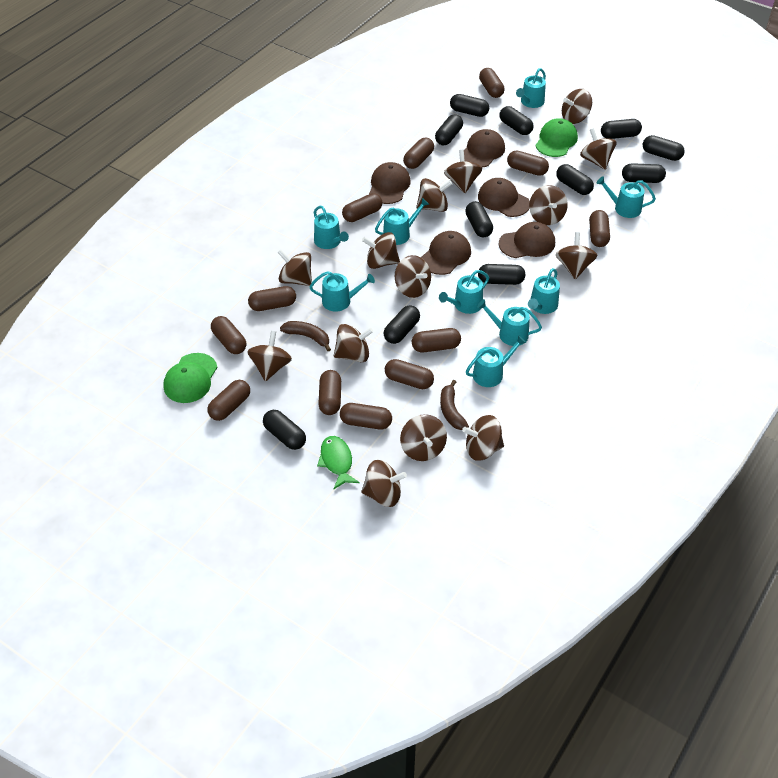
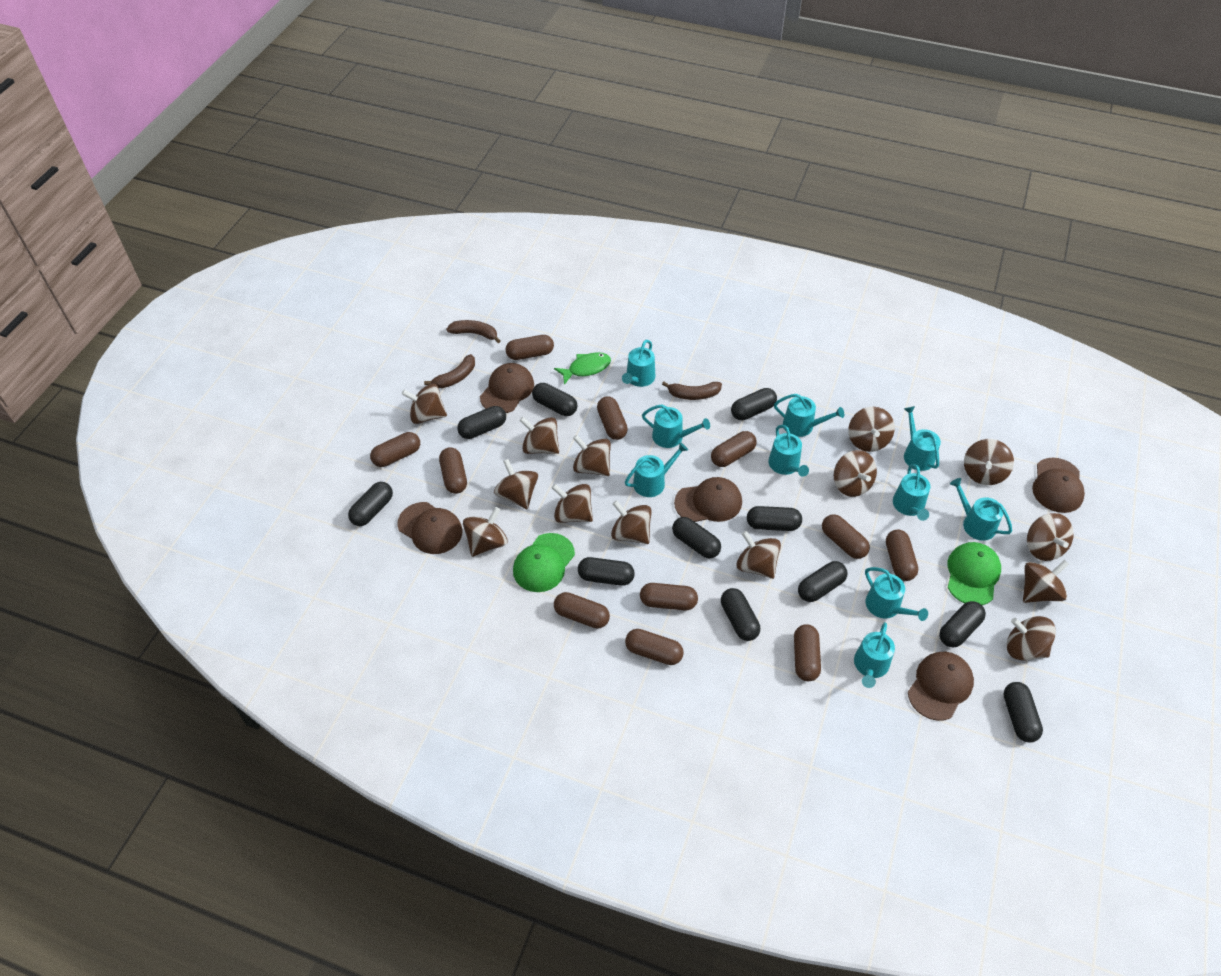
brown banana: [280,321,331,351] [440,380,469,430] = 2 -> [424,354,475,388] [446,320,501,343] [662,382,722,400] = 3
brown capsule: [207,380,250,421] [211,316,246,354] [248,286,296,311] [318,370,341,415] [340,403,392,429] [342,193,382,222] [385,359,434,389] [403,137,434,169] [412,328,461,352] [479,68,504,98] [507,151,549,176] [589,210,610,247] = 12 -> [370,432,420,467] [439,447,467,494] [506,335,554,360] [554,592,610,629] [597,397,628,440] [625,629,684,665] [640,583,698,611] [711,431,757,467] [794,624,821,681] [822,514,870,559] [886,530,918,581] = 11
turquoise watering can: [309,271,375,312] [314,206,349,249] [375,198,429,245] [439,270,489,314] [466,335,526,387] [477,299,542,346] [516,68,546,108] [528,268,560,314] [596,176,656,218] = 9 -> [622,340,655,387] [625,442,688,497] [642,405,710,448] [768,425,809,477] [774,394,844,437] [854,622,895,688] [865,567,928,621] [893,464,930,521] [904,406,941,471] [950,478,1012,541] = 10

